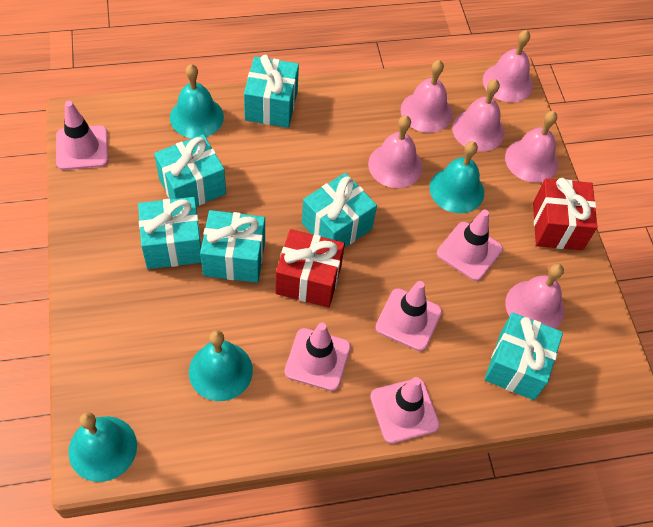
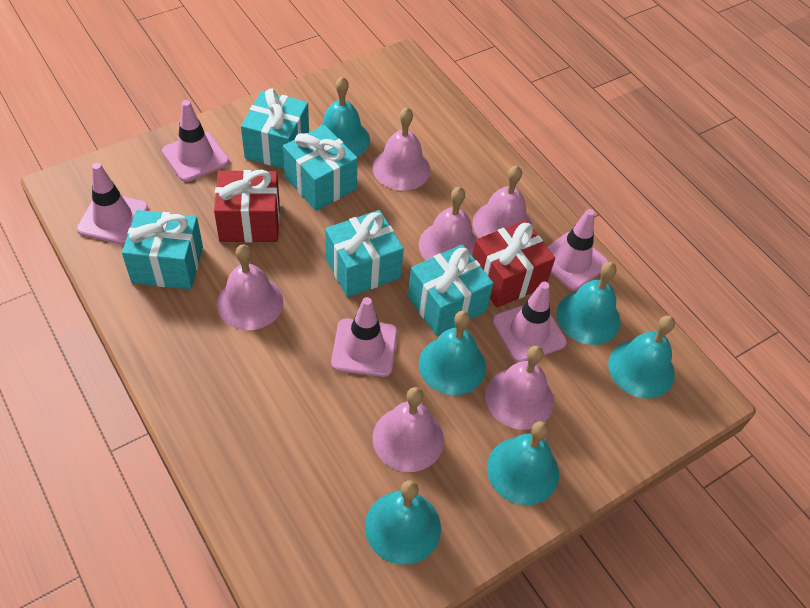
turquoise bell: [68,412,137,482] [170,64,224,138] [189,330,253,401] [430,141,484,213] = 4 -> [318,77,370,157] [365,480,441,565] [419,311,486,395] [487,421,559,505] [556,262,621,345] [608,315,675,398] = 6
turquoise gift: [138,197,201,269] [154,134,226,206] [200,210,265,283] [244,55,299,128] [302,173,377,248] [484,312,563,400] = 6 -> [122,210,203,289] [241,88,309,169] [283,125,358,211] [325,210,404,297] [408,244,493,336] = 5

